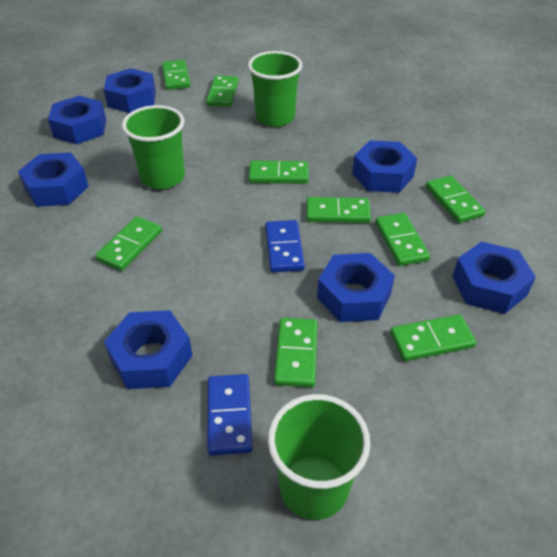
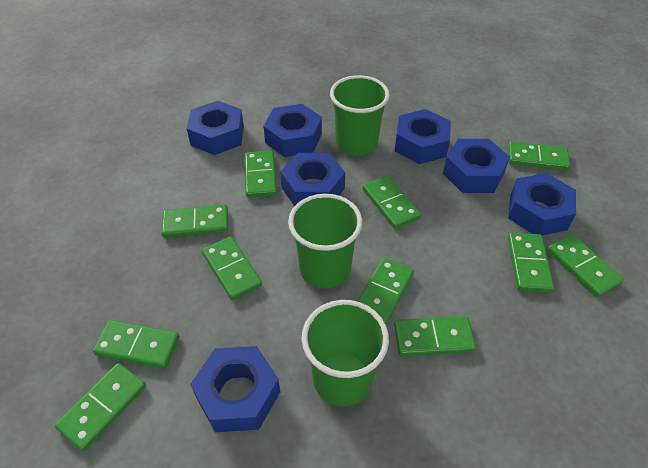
blue domino: [207,374,253,456] [265,220,305,273] = 2 -> none = 0
green domino: [95,216,162,271] [162,60,190,90] [206,75,239,107] [249,160,309,184] [274,318,317,388] [307,197,371,223] [375,213,430,266] [390,314,476,361] [426,175,485,223] = 9 -> [55,363,146,452] [93,320,179,369] [162,204,228,238] [202,236,262,300] [245,150,277,198] [357,258,414,325] [363,175,421,229] [394,316,476,356] [508,141,570,171] [508,233,554,293] [547,234,623,298] = 11

